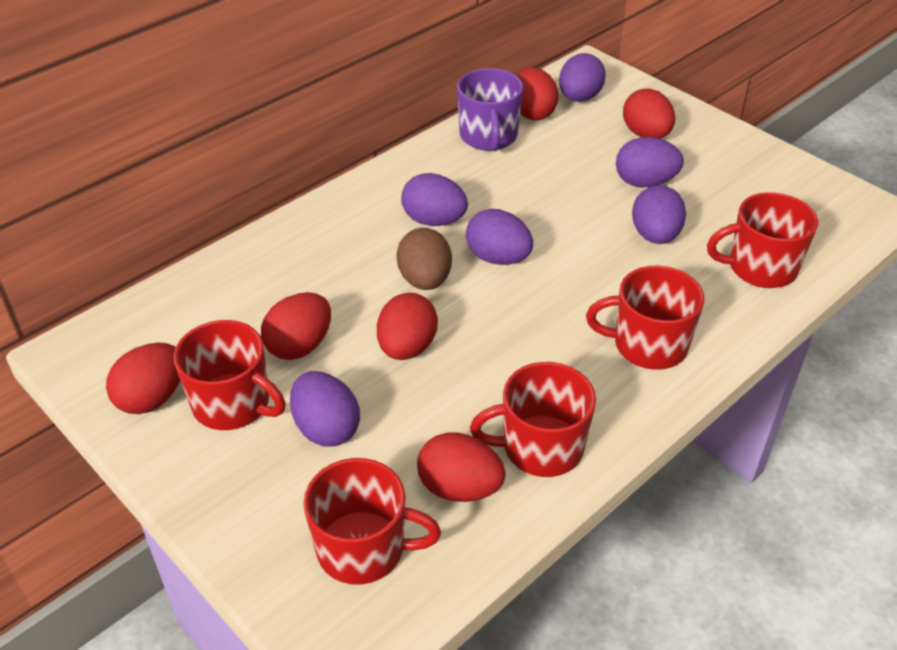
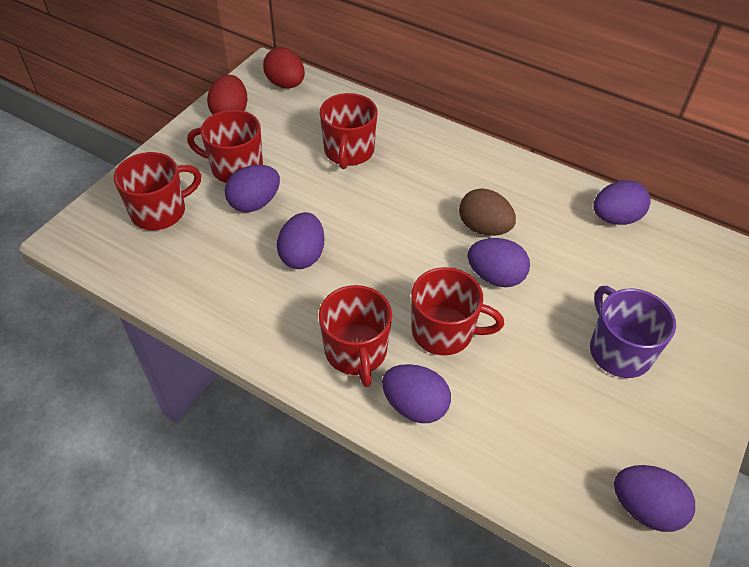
red egg: [106,343,180,414] [261,292,331,360] [377,293,438,360] [417,432,506,502] [517,67,558,120] [623,88,675,139] = 6 -> [207,75,247,115] [263,47,305,88] = 2

